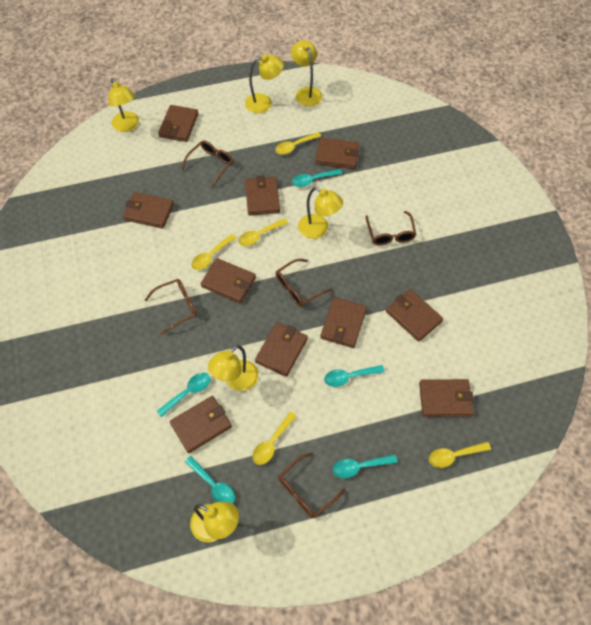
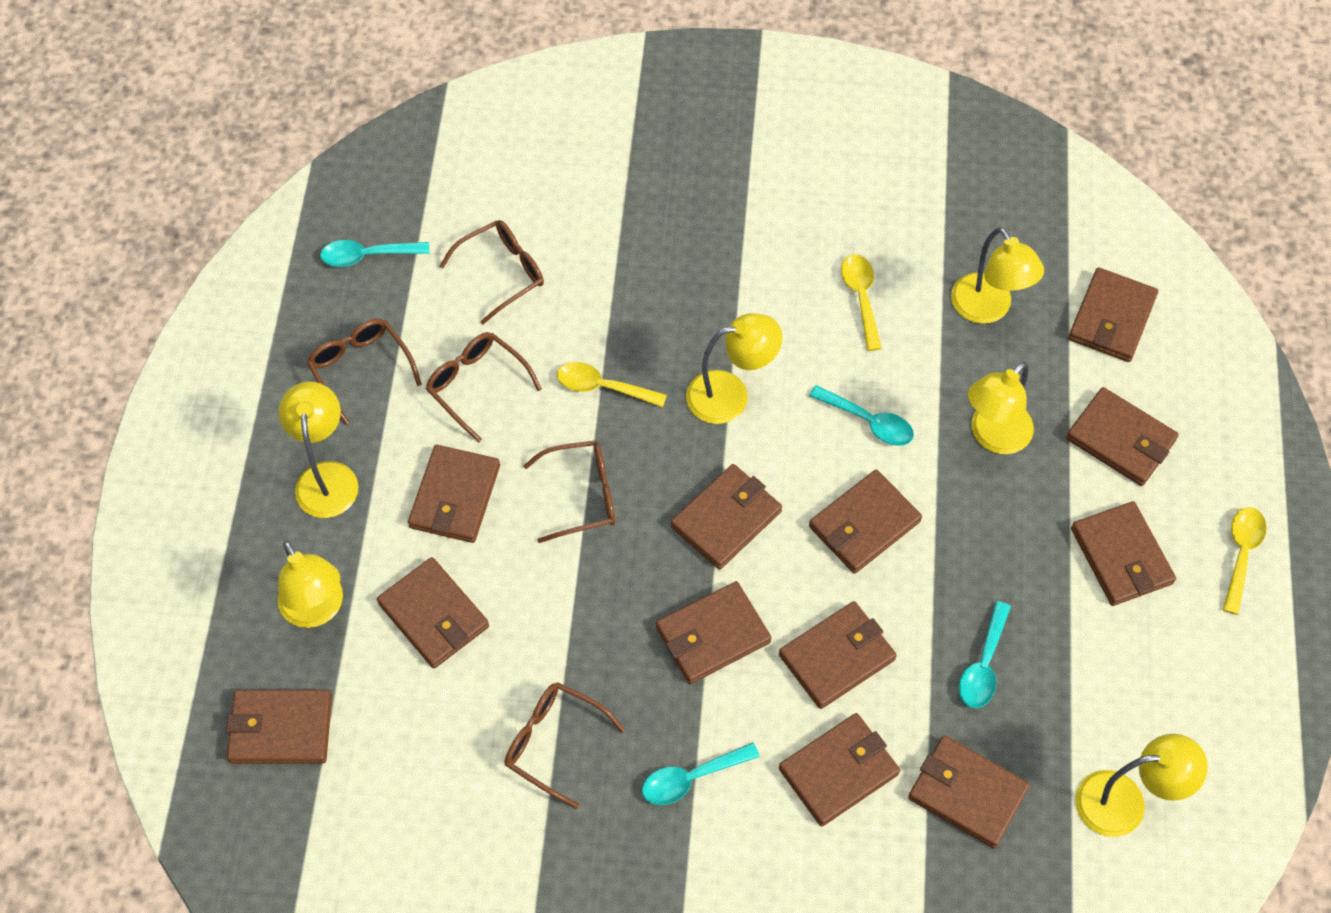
brown wallet: [123,192,174,229] [158,105,199,142] [170,396,232,453] [201,258,256,303] [245,175,280,216] [255,322,308,377] [315,138,359,169] [320,297,367,348] [386,289,443,342] [419,379,474,417] = 10 -> [226,690,332,763] [377,557,489,668] [408,445,500,543] [656,581,772,684] [671,464,782,570] [779,601,897,709] [779,713,900,826] [809,470,922,574] [908,735,1030,848] [1066,387,1179,486] [1068,267,1158,362] [1071,501,1176,606] = 12
turquoise spoon: [157,373,210,417] [185,456,235,504] [292,169,342,187] [324,365,385,387] [333,455,397,478] = 5 -> [320,240,430,267] [642,743,760,805] [809,385,914,446] [959,601,1011,708] = 4
yellow spoon: [191,234,236,270] [238,218,288,246] [252,411,297,465] [275,132,321,155] [429,442,491,468] = 5 -> [557,362,667,407] [841,254,882,351] [1223,507,1267,615] = 3

